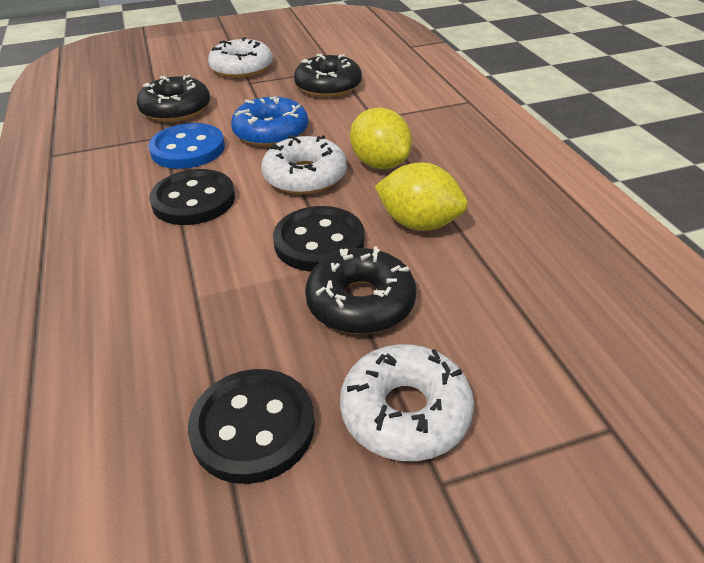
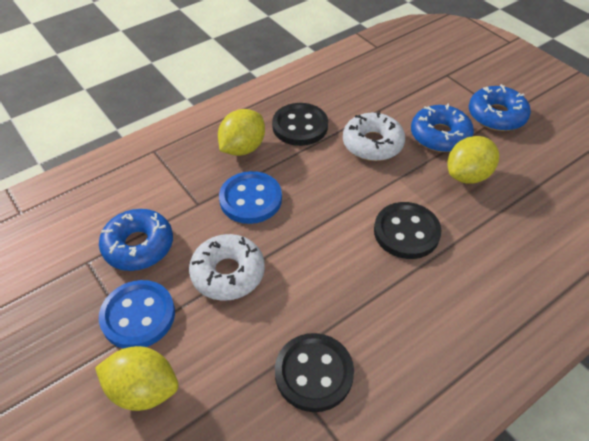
black donut: [136,75,210,122] [294,54,362,97] [305,246,416,334] = 3 -> none = 0
blue button: [148,123,225,169] = 1 -> [99,280,175,349] [219,171,282,224] = 2
blue donut: [231,97,308,147] = 1 -> [99,209,173,271] [411,103,474,152] [469,84,531,131] = 3
white donut: [208,37,273,78] [261,135,347,195] [340,344,474,461] = 3 -> [189,234,265,301] [343,111,405,161] = 2
yellow lemon: [350,108,412,169] [374,162,468,231] = 2 -> [95,346,178,411] [218,109,265,156] [448,136,499,184] = 3

